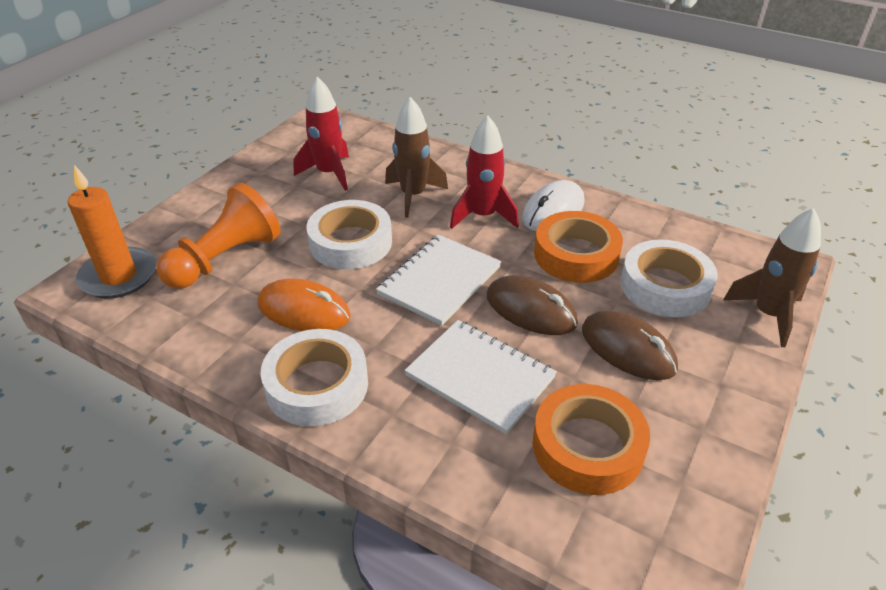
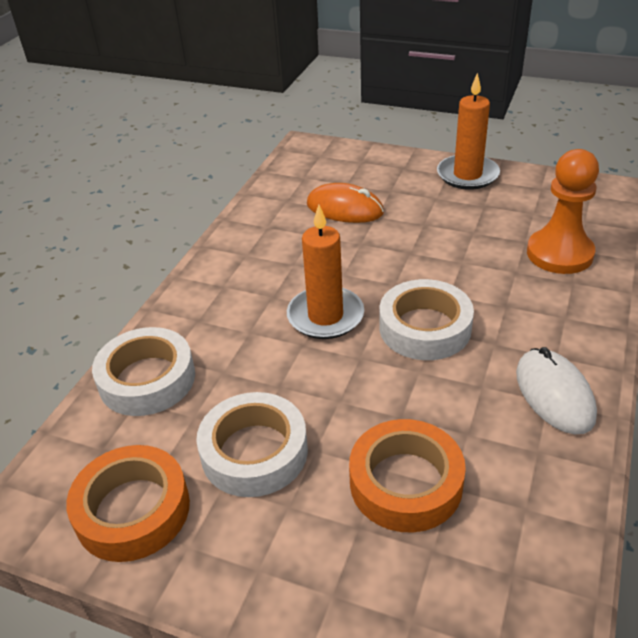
brown mouse: [487,275,578,335] [582,311,678,380] = 2 -> none = 0
brown rocket: [385,97,448,218] [723,208,821,347] = 2 -> none = 0
orange candle: [68,165,156,299] = 1 -> [287,205,364,339] [437,73,500,190] = 2
red rocket: [294,77,349,191] [450,116,519,229] = 2 -> none = 0
white notebook: [376,235,501,326] [404,320,557,434] = 2 -> none = 0

